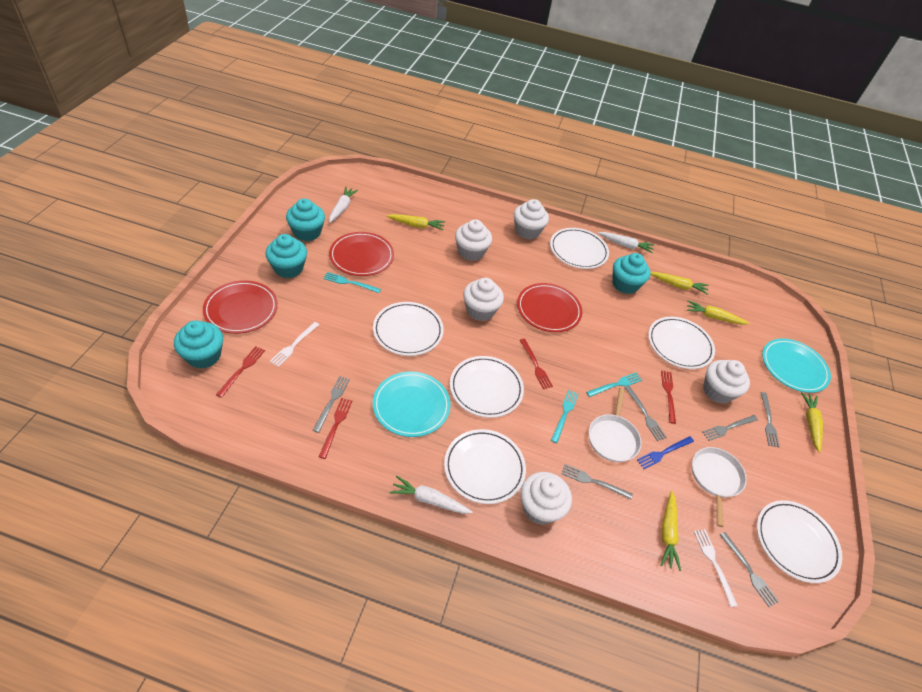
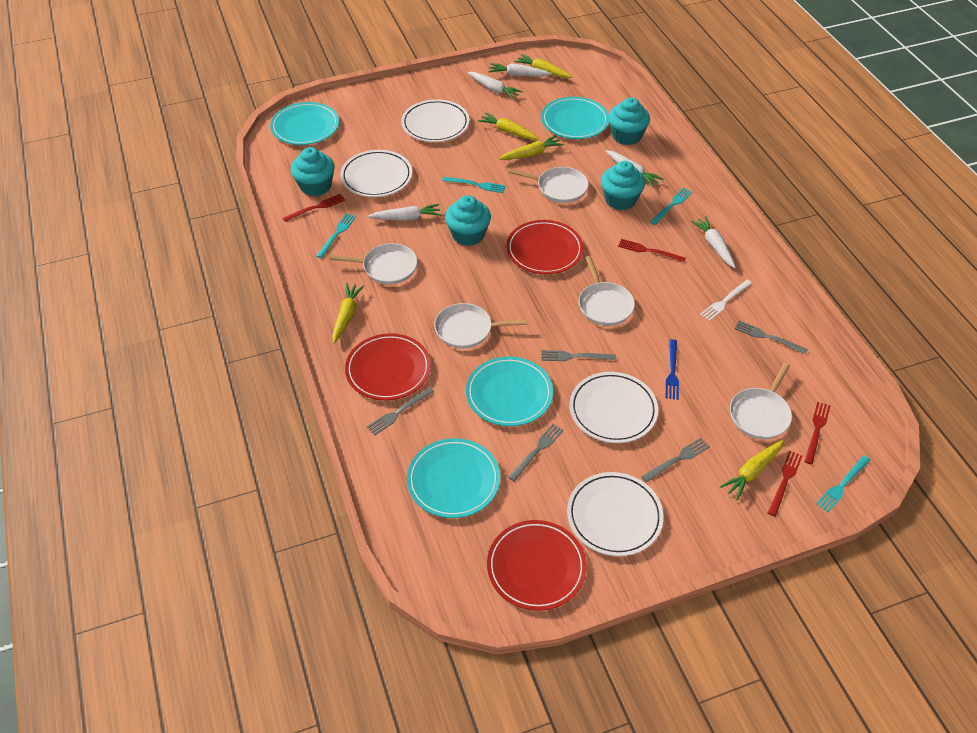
grey fork: [312,376,350,433] [561,464,633,500] [624,386,667,441] [702,415,758,441] [720,532,779,607] [760,392,780,448] = 6 -> [367,387,434,435] [508,424,564,482] [541,350,616,361] [641,438,710,483] [735,321,808,354] = 5
turquoise fork: [323,272,381,293] [551,390,579,443] [586,373,642,397] = 3 -> [316,213,356,258] [442,177,506,193] [650,188,693,225] [816,455,870,512] = 4
turquoise plate: [373,371,450,437] [762,338,831,393] = 2 -> [270,102,339,145] [407,438,500,518] [466,357,553,426] [541,97,609,139] = 4
white carrot: [329,187,358,223] [390,476,473,514] [598,232,654,253] = 3 -> [368,204,441,221] [467,72,523,99] [488,63,552,77] [606,150,664,187] [691,216,736,268] = 5
white cupcake: [455,219,492,261] [463,278,504,321] [514,199,549,239] [520,472,572,525] [703,360,750,404] = 5 -> none = 0
white fork: [270,322,319,367] [694,529,738,607] = 2 -> [700,280,752,321] = 1
white pan: [589,388,641,462] [692,447,747,527] = 2 -> [329,243,417,284] [434,303,527,349] [509,167,589,203] [579,256,635,326] [730,363,792,439] = 5
white plate: [373,302,444,356] [444,429,526,504] [450,356,524,418] [550,228,609,269] [648,317,715,369] [757,500,842,583] = 6 -> [340,150,412,197] [401,99,469,142] [567,472,664,556] [570,372,658,443] = 4

